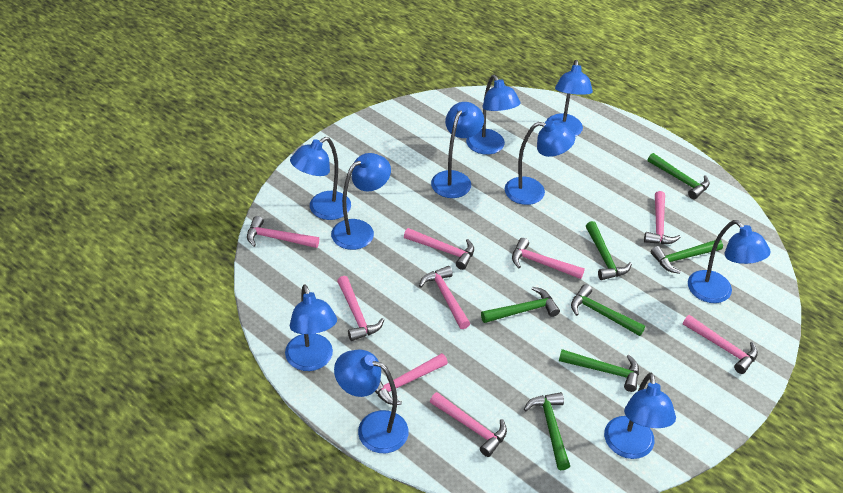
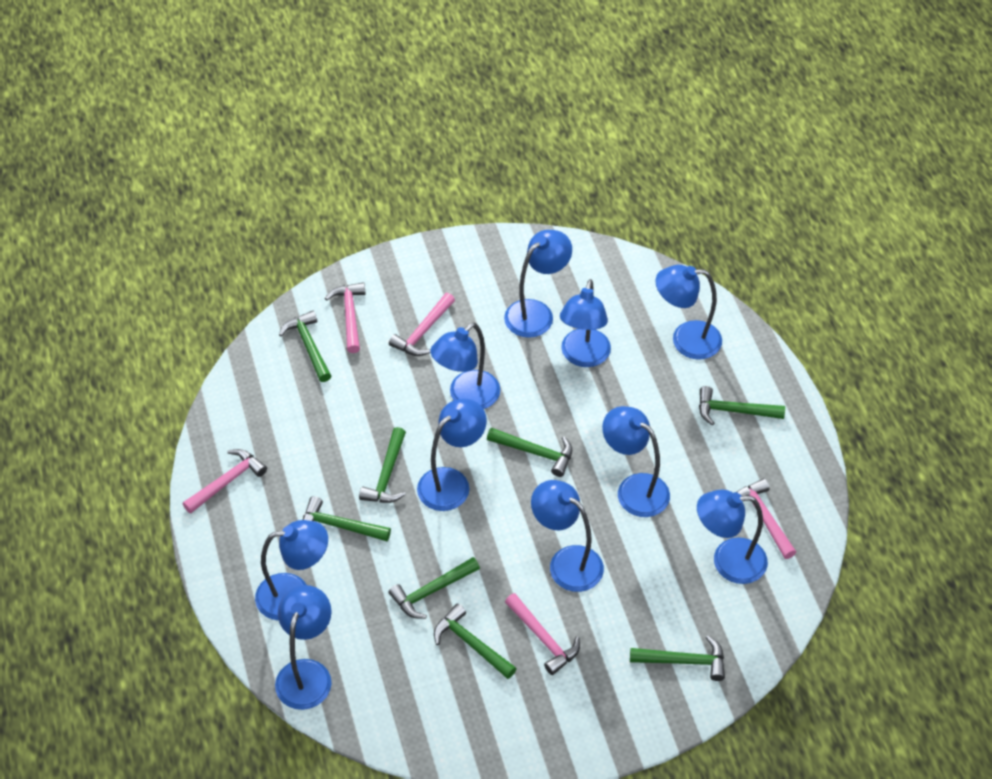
green hammer: [481,287,560,323] [524,392,570,470] [559,349,639,392] [571,284,645,336] [586,221,632,280] [648,153,710,199] [651,240,723,274] = 7 -> [279,311,331,382] [303,496,391,541] [359,427,406,503] [389,557,480,619] [434,603,517,679] [487,428,572,477] [630,635,725,681] [699,386,785,425] = 8
pink hammer: [247,216,319,248] [337,276,384,341] [375,353,448,405] [404,228,474,270] [419,266,470,329] [430,392,507,457] [512,238,585,279] [644,191,681,244] [683,315,758,374] = 9 -> [183,449,267,514] [325,282,366,353] [389,293,455,356] [505,593,580,675] [737,478,796,559] = 5

